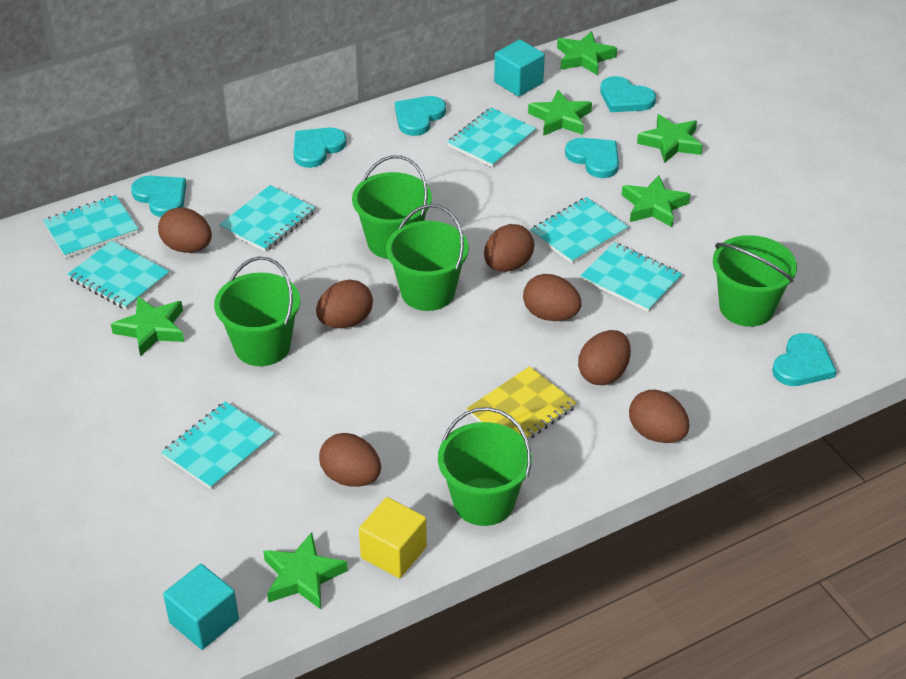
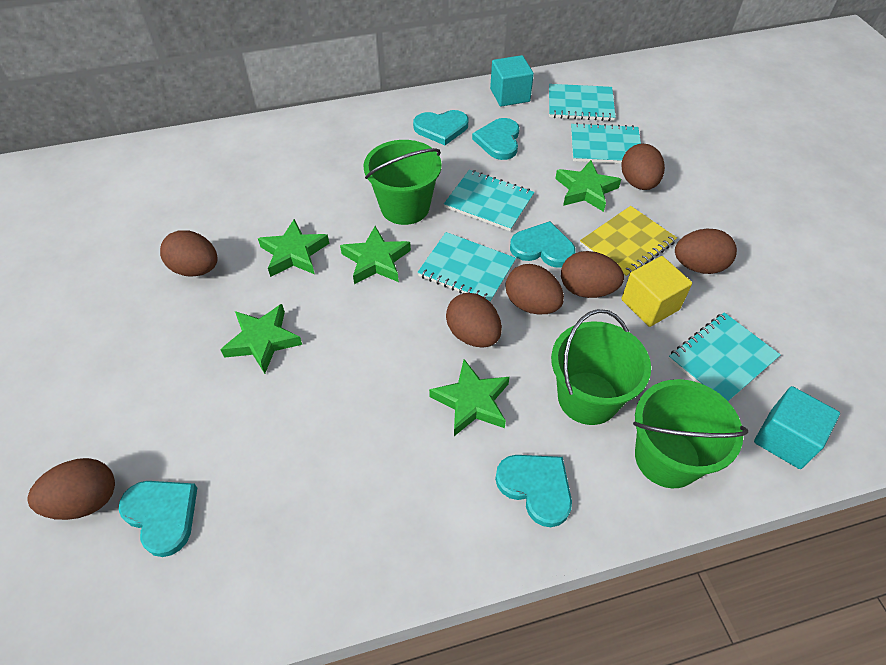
green bucket: [214,256,300,366] [352,155,432,259] [386,204,469,311] [438,407,532,526] [713,235,797,327] = 5 -> [363,140,442,225] [551,309,651,425] [633,379,748,488] = 3
green star: [111,297,184,357] [263,532,348,609] [528,90,592,136] [557,31,617,75] [622,175,690,227] [637,114,703,163] = 6 -> [220,304,302,374] [258,219,329,277] [340,226,411,284] [429,359,510,436] [555,160,621,212] = 5
turquoise heart: [131,176,186,217] [293,127,347,168] [395,96,446,136] [565,138,619,178] [600,76,656,112] [772,333,837,386] = 6 -> [119,481,197,557] [413,110,469,145] [472,118,519,160] [495,455,572,527] [510,221,576,268] = 5
turquoise notebook: [43,195,139,258] [67,241,170,310] [161,401,275,490] [219,185,316,252] [447,107,536,167] [530,197,629,264] [580,242,682,312] = 7 -> [417,232,516,303] [444,170,535,231] [549,84,616,121] [571,123,641,164] [668,312,781,401] = 5

